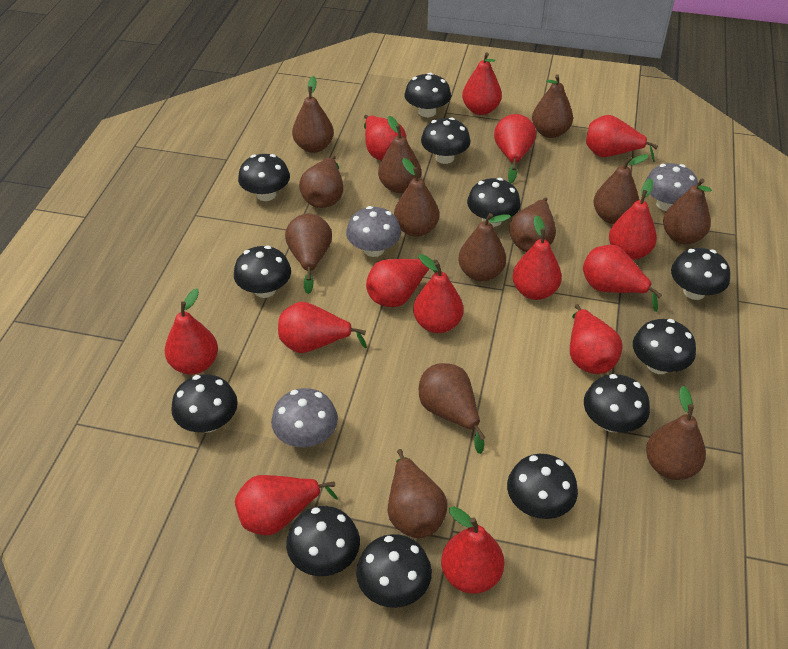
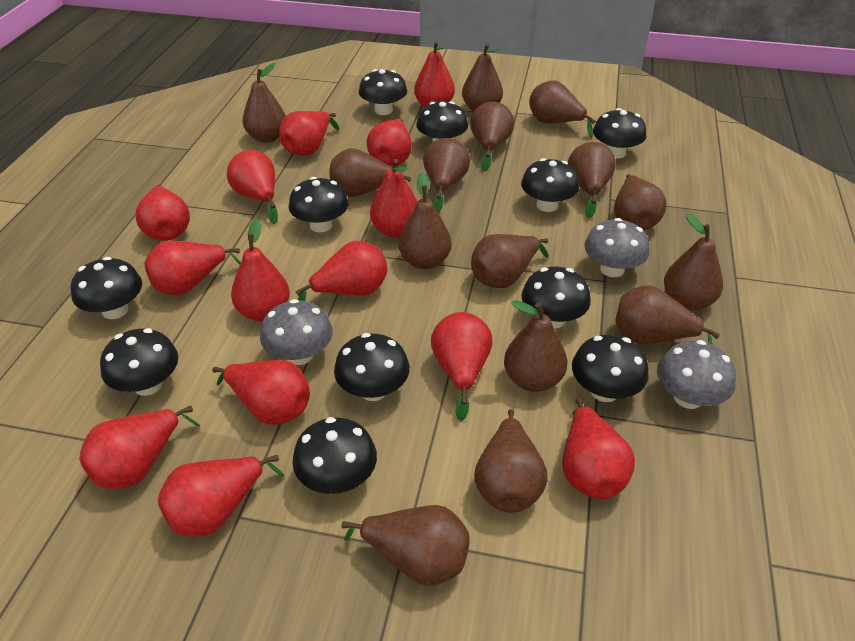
black mushroom: [171,374,238,432] [234,246,291,298] [238,154,290,201] [286,506,360,576] [356,534,432,608] [404,73,451,117] [421,117,471,164] [467,178,521,227] [507,454,578,519] [584,374,650,432] [633,319,696,374] [671,248,730,300] = 12 -> [71,257,142,319] [100,328,178,396] [289,177,348,232] [292,417,377,494] [334,333,410,401] [359,69,407,115] [416,101,468,142] [521,158,579,212] [521,267,591,328] [572,334,649,402] [593,108,646,159] = 11
brown pear: [285,213,332,294] [292,76,334,153] [299,156,343,208] [378,116,421,193] [388,449,447,538] [394,158,439,237] [419,363,485,454] [458,213,511,282] [509,197,556,252] [532,74,573,138] [593,154,649,224] [646,386,706,480] [663,178,712,244] = 13 -> [243,63,286,143] [330,148,411,197] [341,505,470,586] [398,172,452,269] [423,138,470,213] [462,44,503,111] [470,102,514,172] [471,234,548,288] [474,409,548,513] [504,300,567,392] [529,81,595,139] [568,142,616,219] [614,174,667,230] [615,285,720,345] [664,213,723,311] = 15

